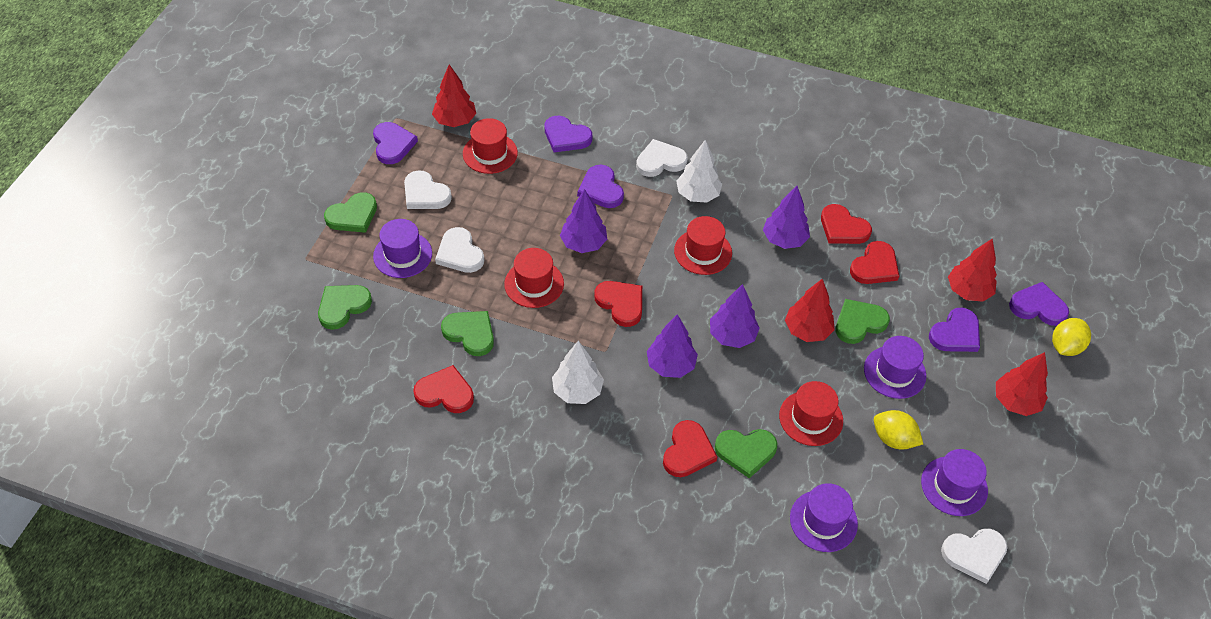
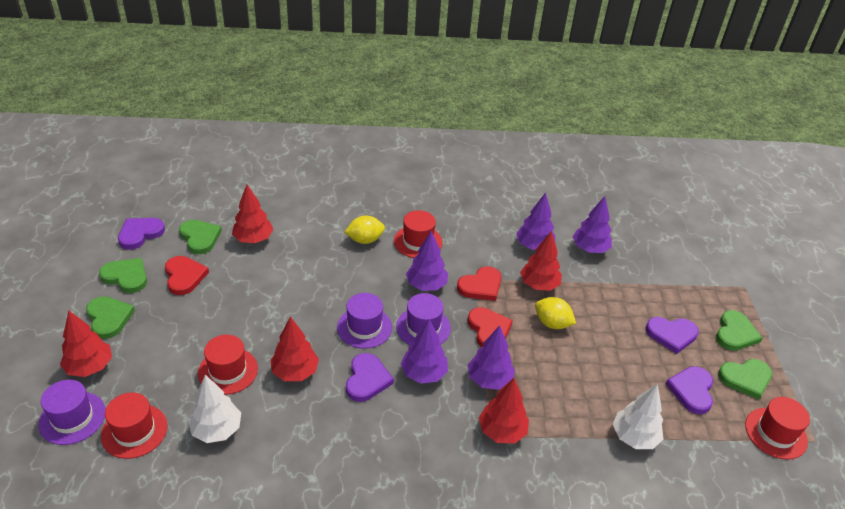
purple hat: [373,219,432,278] [790,483,858,552] [864,336,926,399] [921,449,988,516] = 4 -> [38,380,106,445] [337,293,392,349] [396,293,451,345] = 3
purple heart: [373,122,418,164] [544,116,592,152] [577,165,624,208] [929,308,980,352] [1009,282,1069,326] = 5 -> [118,218,165,250] [346,353,394,402] [646,317,699,354] [666,366,713,414] = 4
purple tree: [560,189,607,253] [647,314,698,378] [710,284,760,348] [763,186,810,249] = 4 -> [401,319,448,384] [406,231,448,291] [468,325,515,390] [516,193,555,250] [572,196,612,253] = 5
red heart: [413,365,474,413] [594,281,642,327] [663,420,717,477] [821,204,872,244] [850,241,899,284] = 5 -> [165,256,209,295] [457,266,502,301] [468,307,513,347] = 3
red tree: [432,64,476,127] [785,279,835,342] [948,238,997,302] [996,352,1048,416] = 4 -> [60,311,112,377] [232,185,274,244] [270,316,319,381] [479,378,529,444] [520,231,562,291] = 5
white heart: [404,170,452,209] [435,227,484,273] [636,139,688,177] [941,528,1008,584] = 4 -> none = 0

